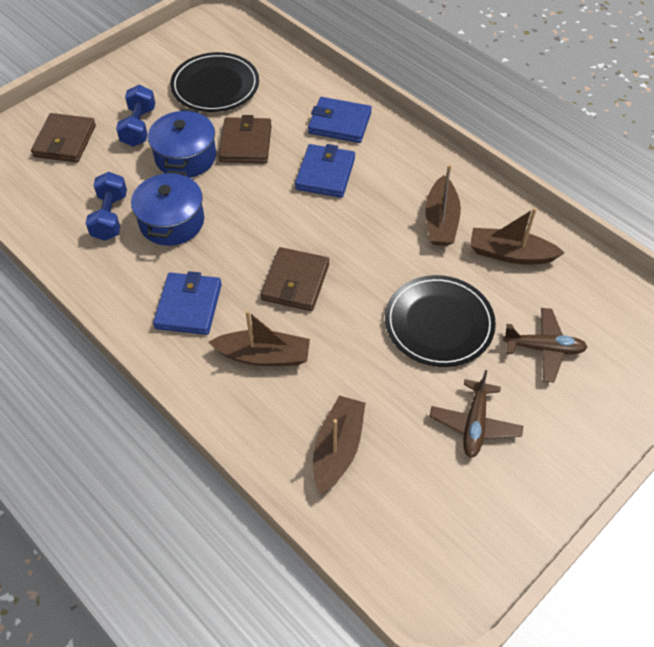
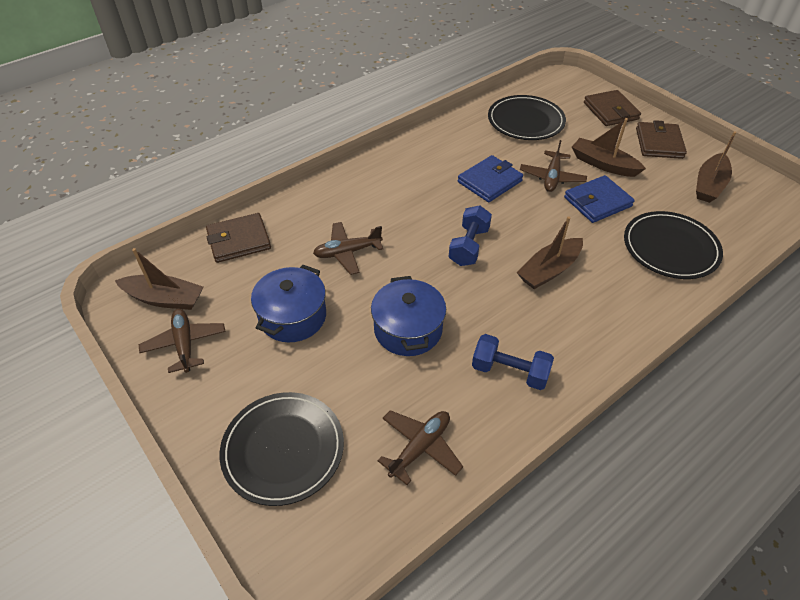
black plate: [170,52,259,112] [385,275,496,367] = 2 -> [220,392,344,506] [488,95,566,140] [624,211,723,279] = 3
blue wallet: [153,271,222,335] [295,144,355,198] [308,97,372,143] = 3 -> [458,155,523,202] [564,175,635,223] = 2
brown plane: [429,370,523,458] [503,308,588,382] = 2 -> [139,309,226,373] [313,222,383,275] [377,410,463,485] [520,140,587,192] = 4

